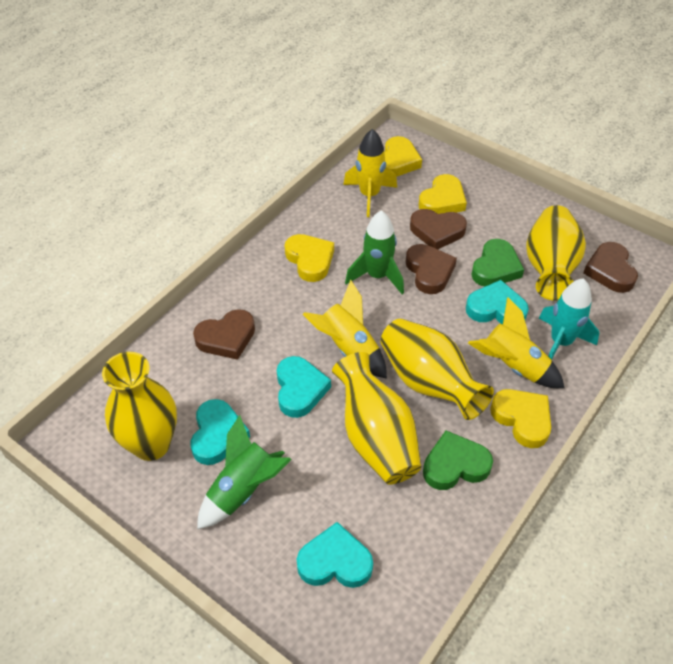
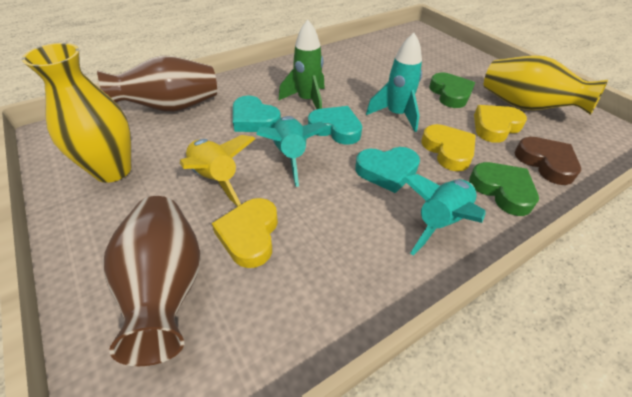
brown heart: [193,309,255,360] [406,244,457,294] [410,209,467,249] [583,242,638,293] = 4 -> [515,137,581,185] = 1
brown vase: none = 0 -> [97,55,217,112] [104,196,201,366] = 2
green rocket: [197,415,292,529] [345,210,404,294] = 2 -> [278,20,325,109] = 1
turquoise heart: [190,399,250,465] [277,356,331,418] [297,522,373,588] [466,280,529,325] = 4 -> [233,96,281,132] [308,106,362,145] [355,147,420,193] = 3
turquoise rocket: [538,278,599,360] = 1 -> [256,116,329,187] [366,33,422,132] [402,174,486,256] = 3
yellow heart: [285,234,334,282] [384,136,422,177] [419,174,467,214] [490,389,551,448] = 4 -> [212,198,278,268] [421,124,476,171] [474,105,527,143] = 3
yellow rocket: [303,280,387,379] [343,129,397,217] [468,297,565,388] = 3 -> [180,135,255,207] = 1
yellow vase: [102,352,177,461] [332,352,421,485] [380,319,494,420] [526,205,586,300] = 4 -> [22,43,131,183] [484,55,608,115] = 2

